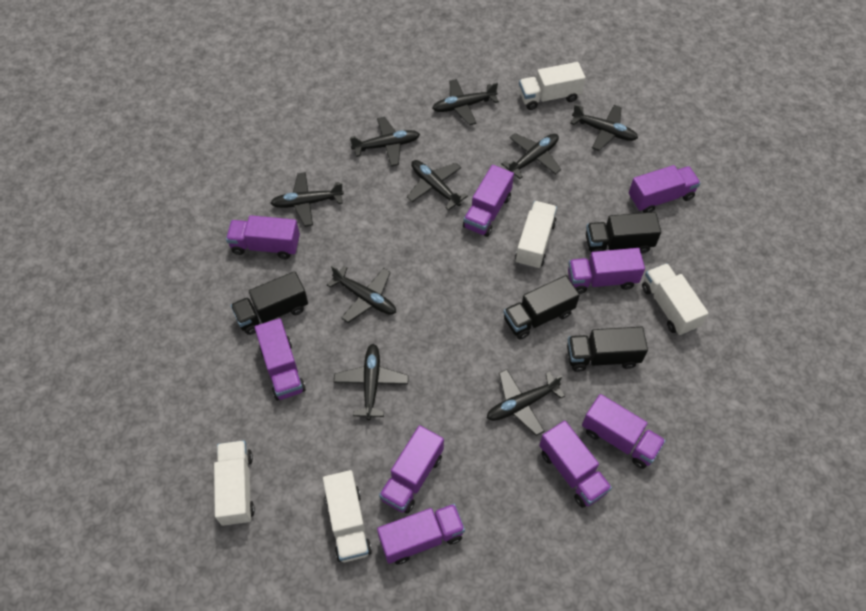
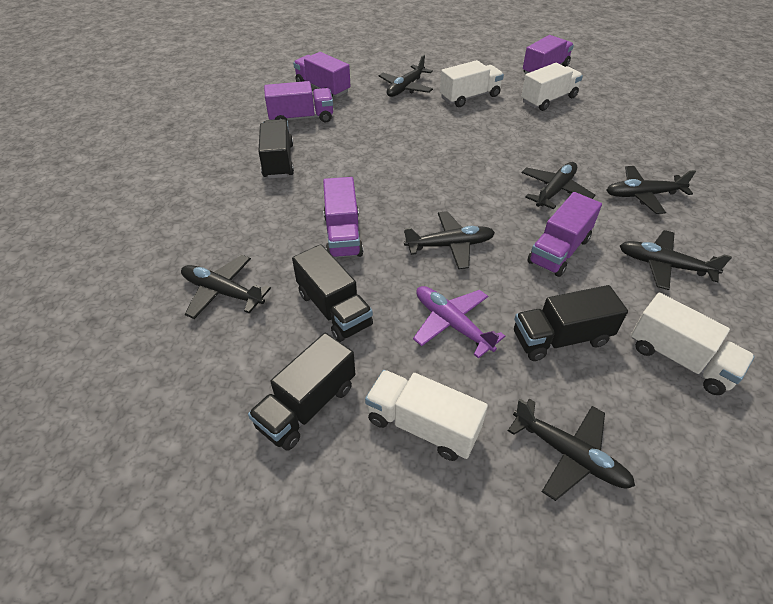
black plane: [270,172,344,226] [327,265,396,323] [334,344,409,420] [350,117,420,166] [407,160,468,210] [432,79,499,125] [487,369,565,436] [502,133,561,179] [570,104,638,151] = 9 -> [181,255,271,319] [379,55,433,97] [404,211,495,269] [508,399,635,501] [522,162,595,209] [607,166,696,214] [620,230,732,290] = 7
purple plane: none = 0 -> [413,286,505,359] = 1
purple truck: [226,215,300,259] [255,318,306,400] [377,504,465,564] [379,425,444,514] [463,165,514,237] [539,421,612,508] [568,248,645,294] [582,394,666,469] [629,165,701,213] = 9 -> [264,81,333,122] [293,52,350,97] [323,177,363,258] [523,35,574,74] [527,192,602,277] = 5
white truck: [214,440,255,526] [323,470,372,562] [515,201,557,269] [519,62,585,110] [642,263,709,336] = 5 -> [365,370,488,461] [440,60,504,107] [521,63,583,111] [631,293,755,395] = 4

